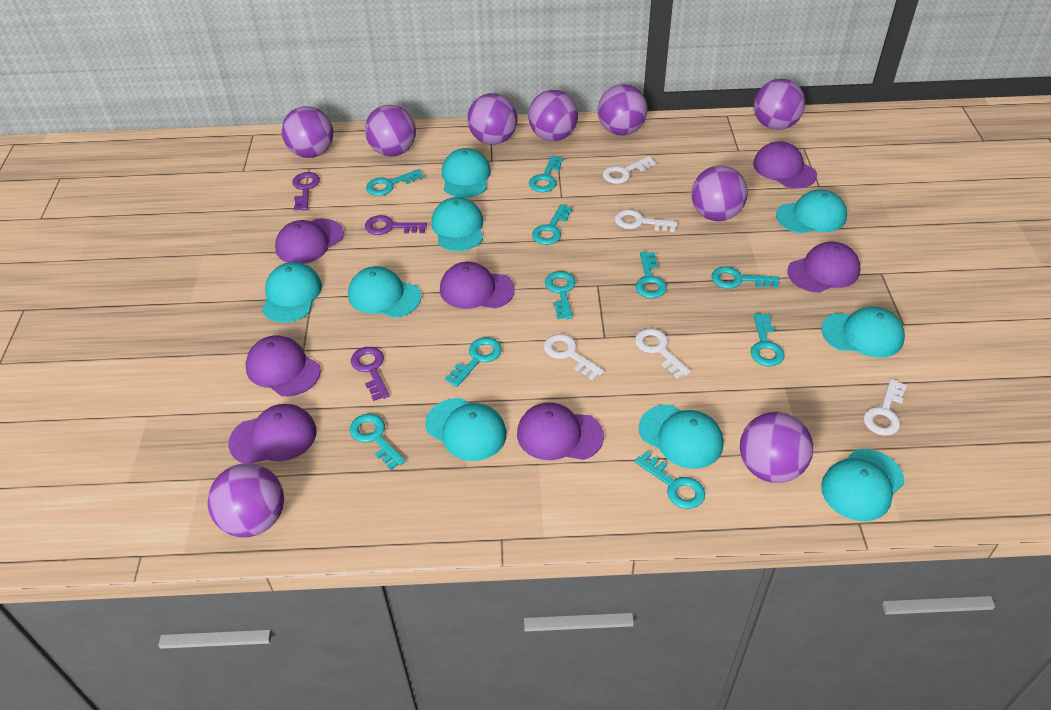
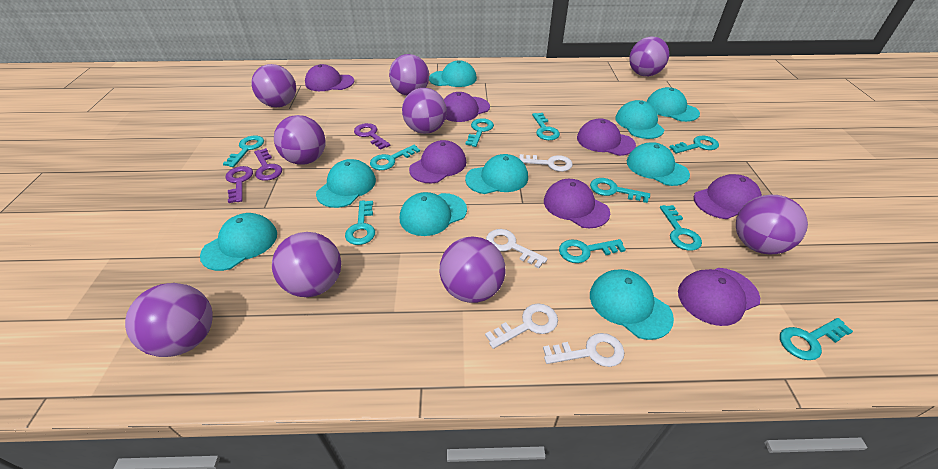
white key: [544,334,604,381] [602,156,656,184] [615,209,678,232] [635,328,691,379] [863,379,907,436] = 5 -> [485,304,558,349] [486,229,548,268] [519,154,573,172] [543,333,625,367] = 4

